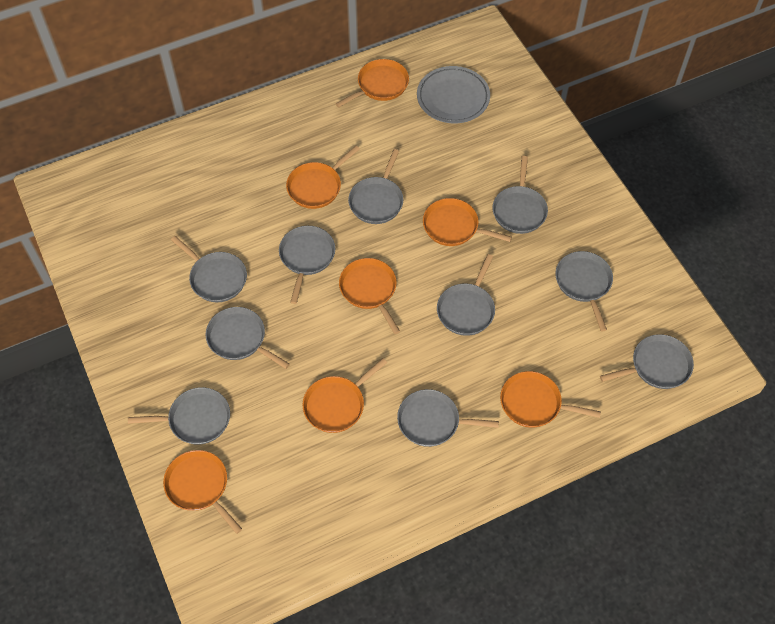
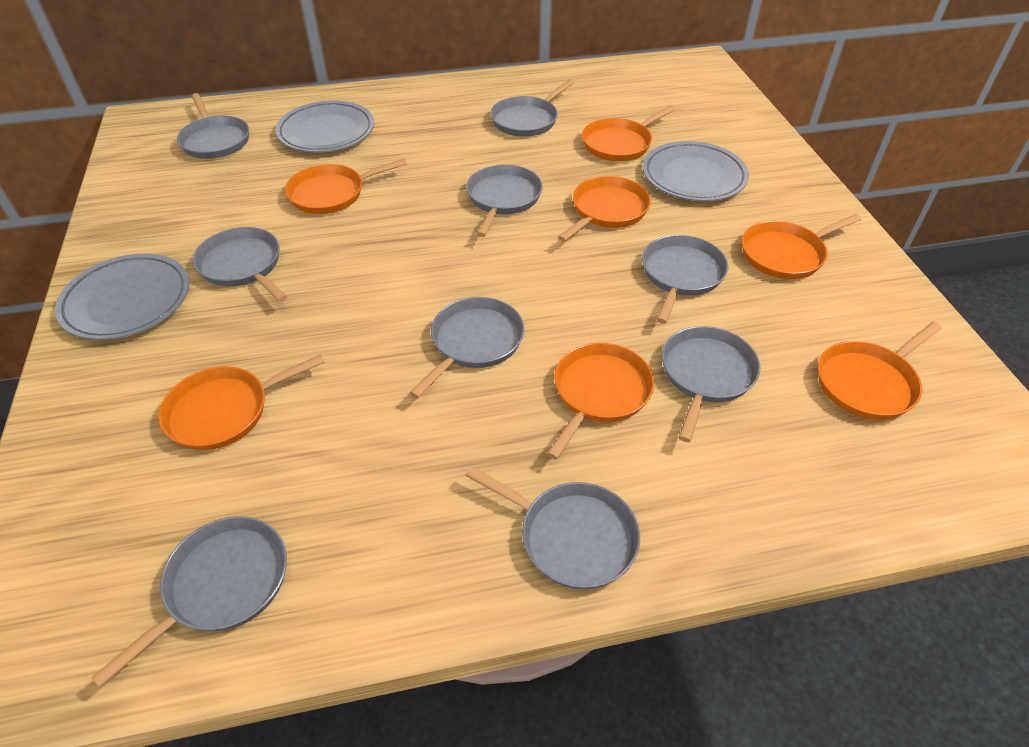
grey pan: [128,387,230,445] [171,236,247,302] [205,307,290,369] [279,226,335,304] [348,149,403,224] [397,389,499,447] [437,254,495,336] [493,156,548,234] [556,251,613,332] [600,334,694,389] = 10 -> [91,516,287,687] [177,93,249,159] [193,227,287,302] [410,297,525,398] [465,466,640,590] [466,165,543,237] [490,79,575,137] [642,235,728,324] [662,326,761,442] = 9
grey plate: [417,66,490,123] = 1 -> [55,253,190,340] [275,101,374,153] [643,141,749,201] = 3

